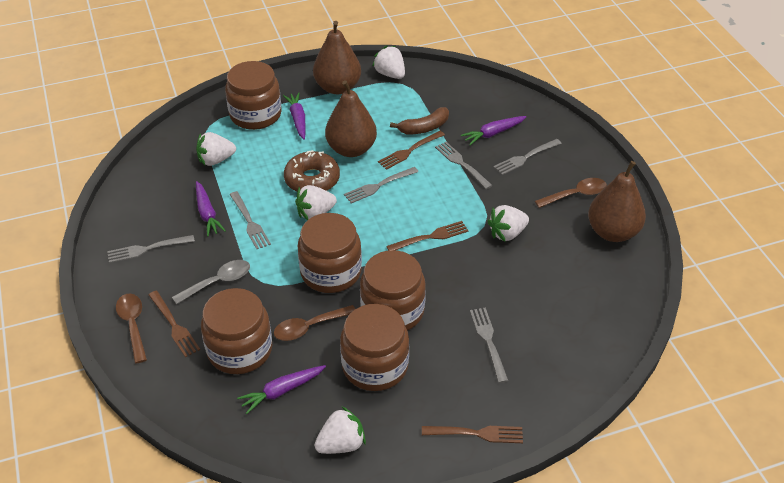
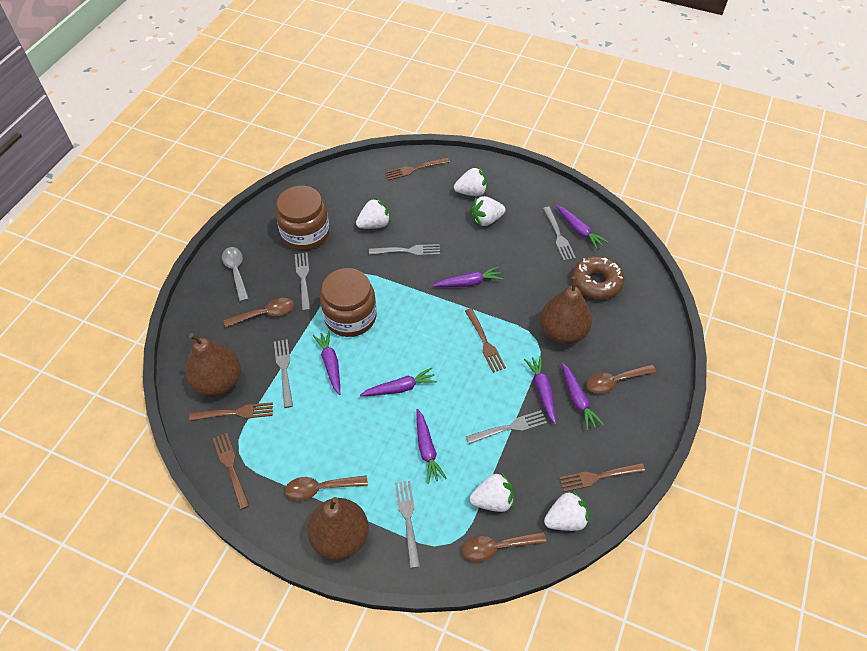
brown banana: [390,107,449,134] = 1 -> none = 0
brown fork: [149,291,200,357] [378,131,445,170] [386,221,469,250] [422,426,523,443] = 4 -> [189,402,273,421] [213,433,250,510] [385,158,450,180] [465,308,506,373] [559,463,645,492] = 5
brown jar: [201,288,272,374] [225,61,282,130] [298,213,362,293] [340,304,409,391] [360,250,426,331] = 5 -> [276,186,330,250] [320,268,377,337] = 2
brown spoon: [116,294,147,363] [274,305,355,341] [535,178,607,208] = 3 -> [224,298,294,328] [285,475,368,501] [462,532,547,562] [586,364,656,394] = 4
purple carrot: [196,181,226,237] [237,365,326,414] [283,92,305,140] [461,116,527,145] = 4 -> [313,331,340,395] [360,368,437,396] [416,409,447,483] [432,267,503,287] [524,356,556,424] [556,205,608,250] [561,363,604,430] = 7

